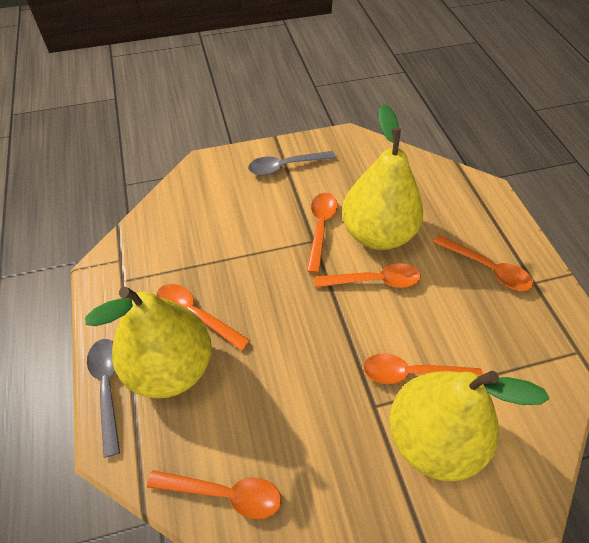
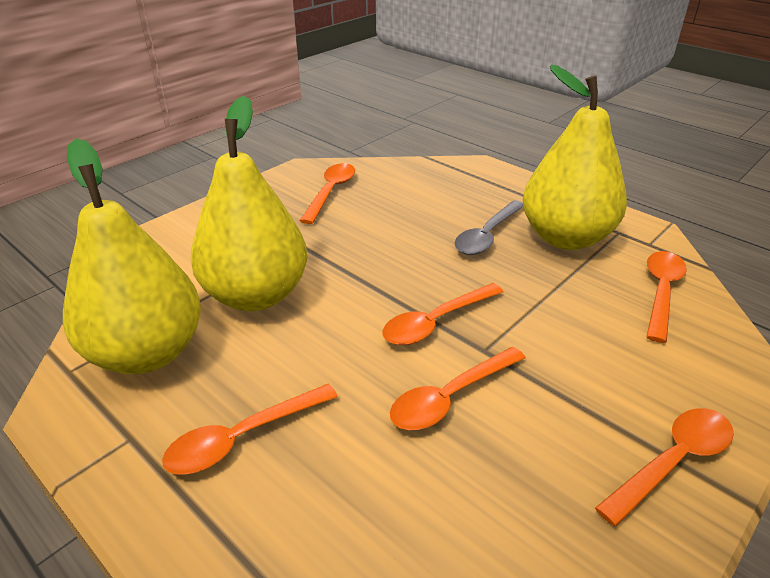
grey spoon: [87,339,120,458] [248,151,336,175] = 2 -> [455,200,524,255] = 1

